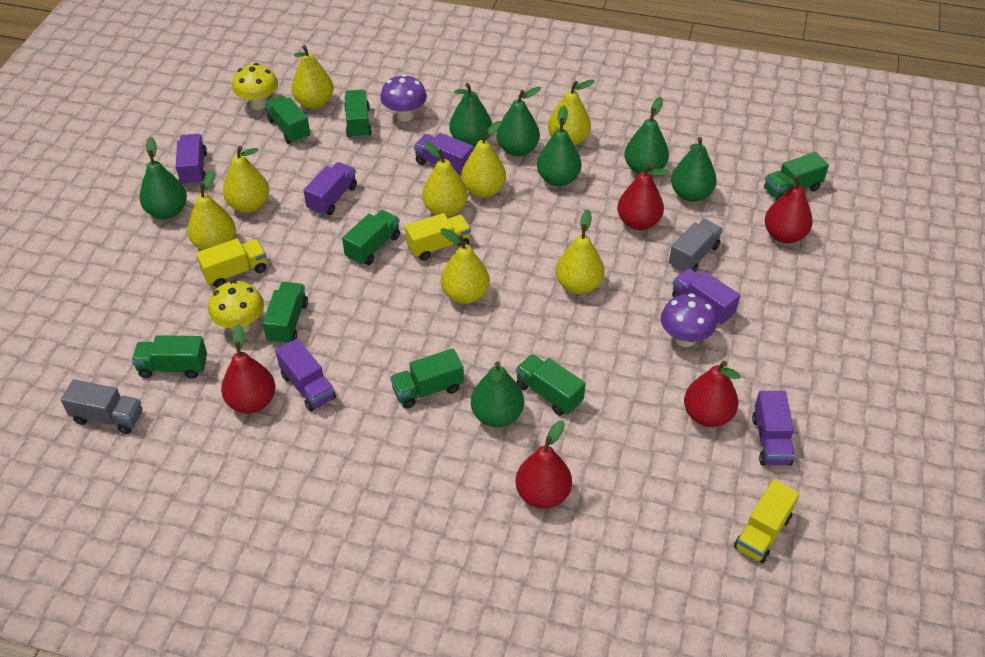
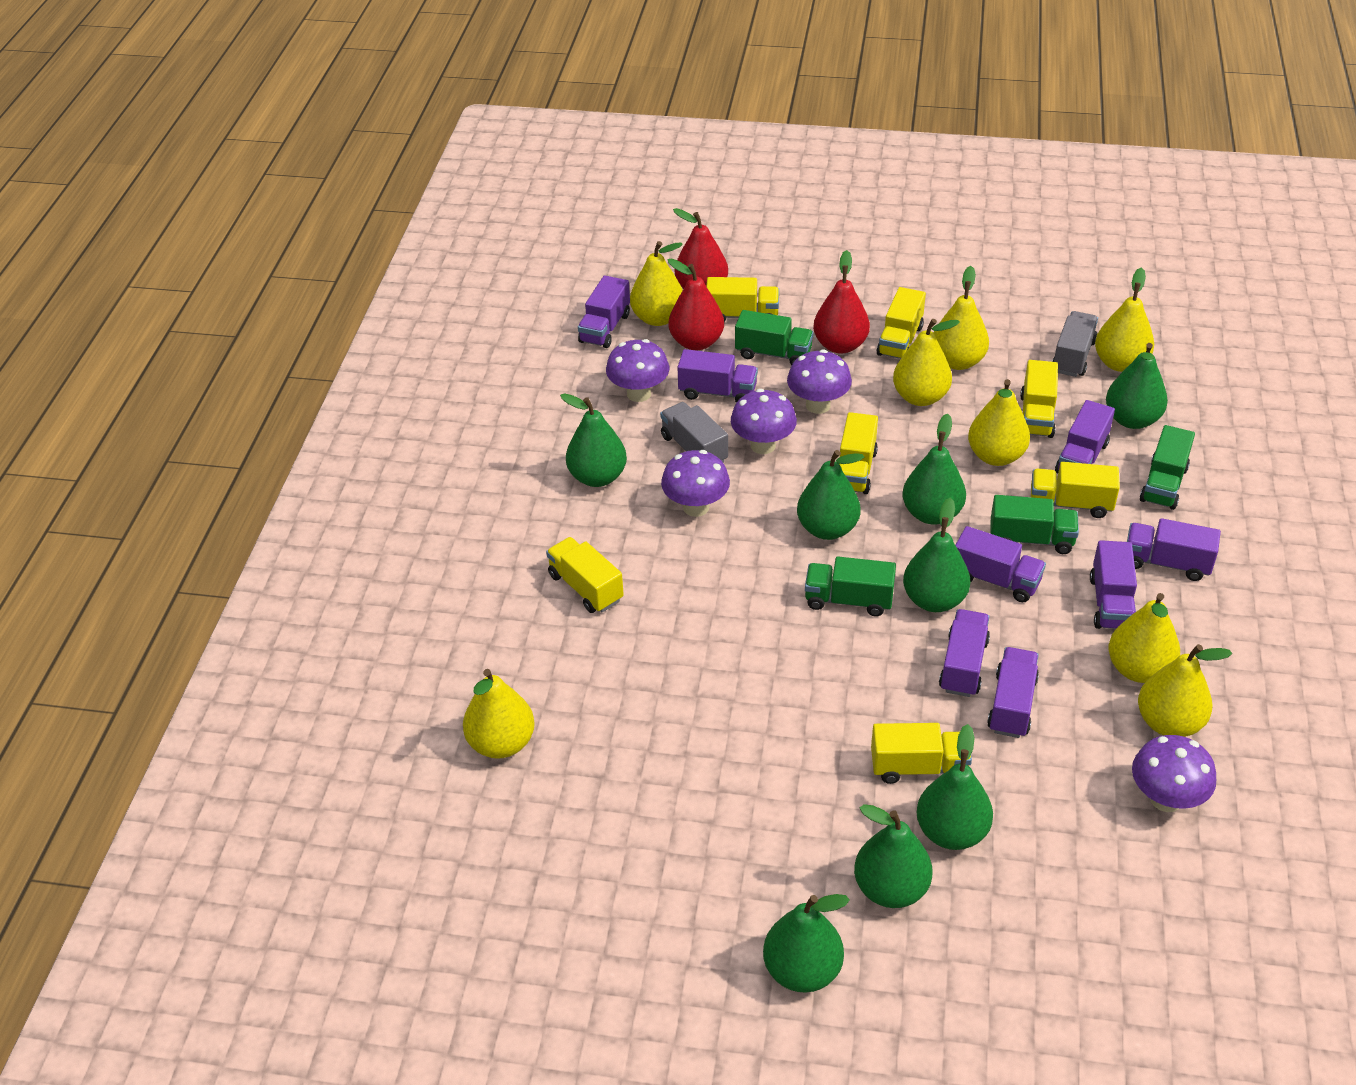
green pear: [139,137,187,219] [449,83,492,147] [471,361,524,427] [497,87,541,156] [537,106,581,186] [624,97,669,174] [671,137,717,202] = 7 -> [560,393,627,487] [763,894,850,993] [797,450,864,540] [854,804,933,908] [903,414,966,524] [903,497,970,612] [916,724,993,850] [1106,343,1168,429] = 8
green truck: [132,335,207,379] [263,282,308,344] [265,95,310,144] [342,210,400,265] [344,89,372,139] [390,349,464,409] [516,354,586,416] [764,152,829,201] = 8 -> [735,310,814,365] [805,556,896,616] [990,495,1079,554] [1140,425,1195,510] = 4
purple mushroom: [380,74,427,121] [661,293,717,347] = 2 -> [606,339,669,402] [661,450,730,517] [731,389,797,454] [787,349,852,414] [1132,735,1216,812] = 5
purple truck: [176,134,207,186] [275,338,336,411] [303,162,357,216] [414,133,473,175] [672,268,740,325] [752,391,795,465] = 6 -> [578,275,630,348] [678,349,758,403] [939,609,990,697] [955,526,1046,602] [987,647,1039,738] [1055,400,1115,473] [1090,540,1137,629] [1127,518,1221,581] = 8
red pear: [221,324,275,413] [516,420,572,509] [617,164,669,230] [684,361,740,427] [765,172,813,244] = 5 -> [668,258,724,350] [673,208,728,289] [813,250,870,354] = 3
yellow mushroom: [208,280,264,333] [232,63,278,110] = 2 -> none = 0
yellow truck: [196,238,267,288] [405,213,471,261] [734,479,799,563] = 3 -> [546,537,624,613] [706,277,779,322] [839,412,878,494] [871,723,972,784] [877,287,926,359] [1020,360,1058,438] [1031,462,1120,518] = 7

